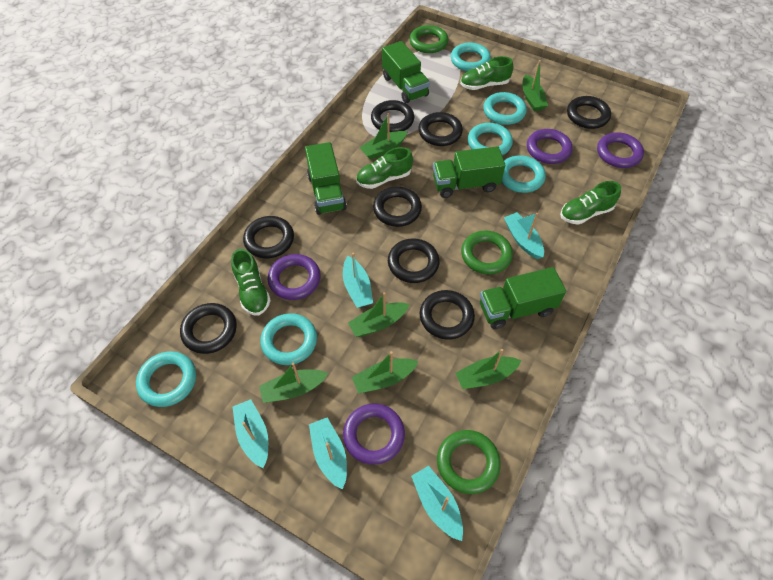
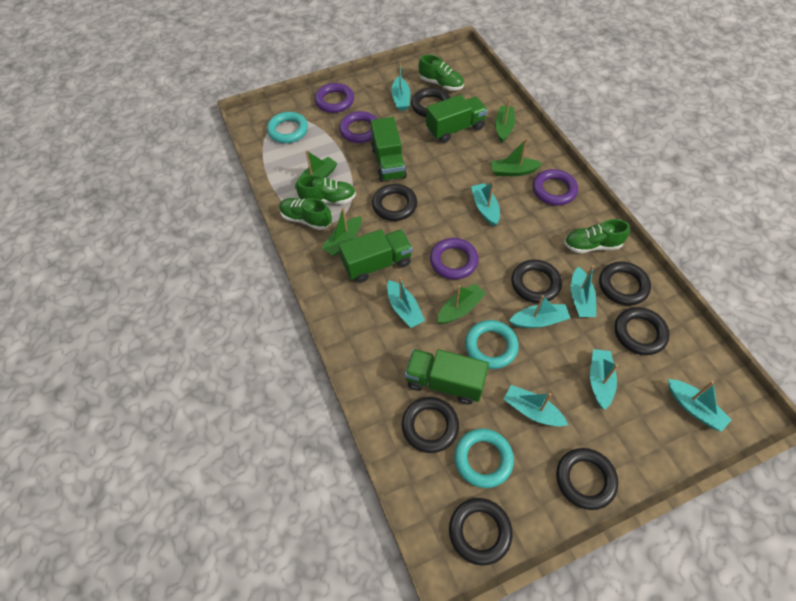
green boat: [259,363,328,403] [348,292,409,337] [352,351,419,393] [359,113,407,160] [456,349,521,389] [522,60,548,111] = 6 -> [295,150,338,188] [321,208,362,256] [437,284,486,324] [491,139,543,176] [495,98,515,143] = 5
green ring: [409,25,448,53] [437,430,501,494] [461,230,513,274] = 3 -> none = 0
turquoise boat: [233,399,268,468] [309,417,347,490] [343,253,373,308] [411,466,463,541] [504,212,544,259] = 5 -> [387,277,425,328] [391,62,410,111] [471,182,500,226] [504,385,568,426] [509,295,570,328] [571,265,596,317] [590,349,618,410] [668,379,732,432] = 8
turquoise ring: [136,351,196,407] [260,313,317,365] [451,43,491,71] [468,123,513,155] [483,92,527,125] [502,155,546,193] = 6 -> [267,112,308,143] [454,429,514,488] [465,320,519,369] = 3

